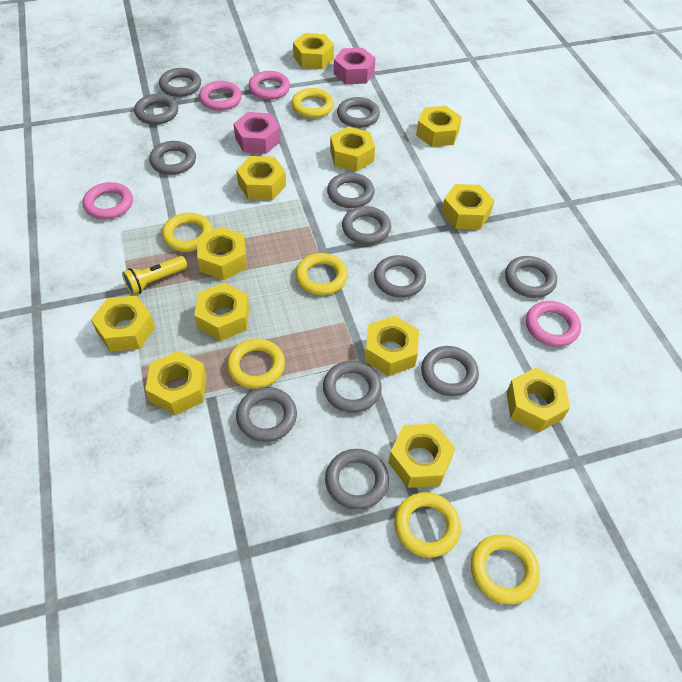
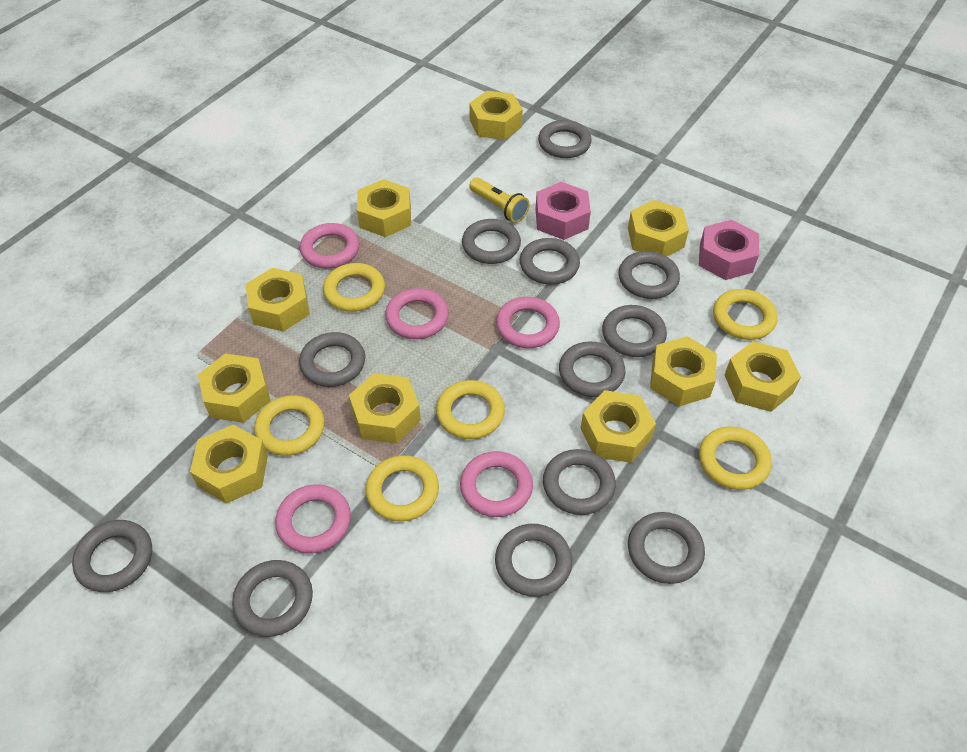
pink ring: [83,182,133,219] [199,81,242,111] [248,71,290,100] [526,301,581,347] = 4 -> [275,484,351,553] [300,223,359,269] [385,288,449,339] [460,451,533,517] [496,297,560,348] = 5
yellow nut: [91,296,155,352] [145,351,207,415] [194,282,249,341] [197,227,247,280] [236,156,286,200] [293,33,334,69] [330,127,375,172] [365,316,419,376] [388,424,455,488] [416,106,462,147] [442,184,494,230] [506,368,570,432] = 12 -> [190,424,268,504] [198,353,271,423] [246,268,310,332] [349,373,421,444] [357,179,411,237] [469,91,523,140] [581,390,656,463] [628,200,689,256] [650,336,717,406] [725,341,801,412] = 10

